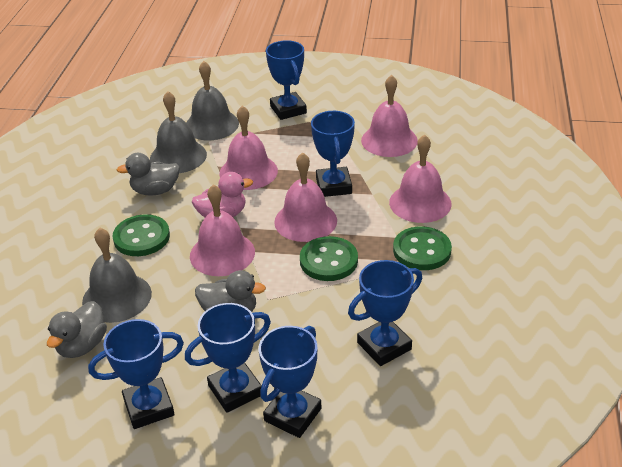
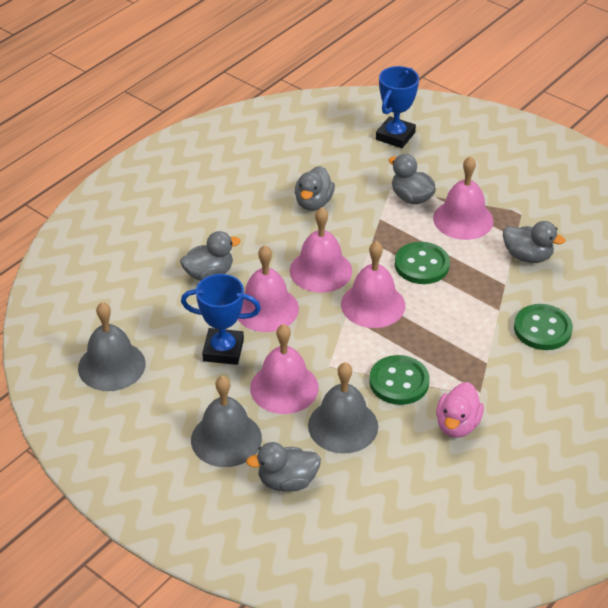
blue trophy: [88,319,184,429] [185,303,271,413] [259,326,322,438] [266,40,307,120] [311,111,355,197] [348,260,422,366] = 6 -> [181,274,261,365] [376,66,419,148] = 2
grey duck: [47,301,107,358] [117,153,180,195] [195,270,266,312] = 3 -> [180,231,241,281] [246,442,321,492] [295,166,335,211] [389,154,436,204] [503,221,565,263] = 5

